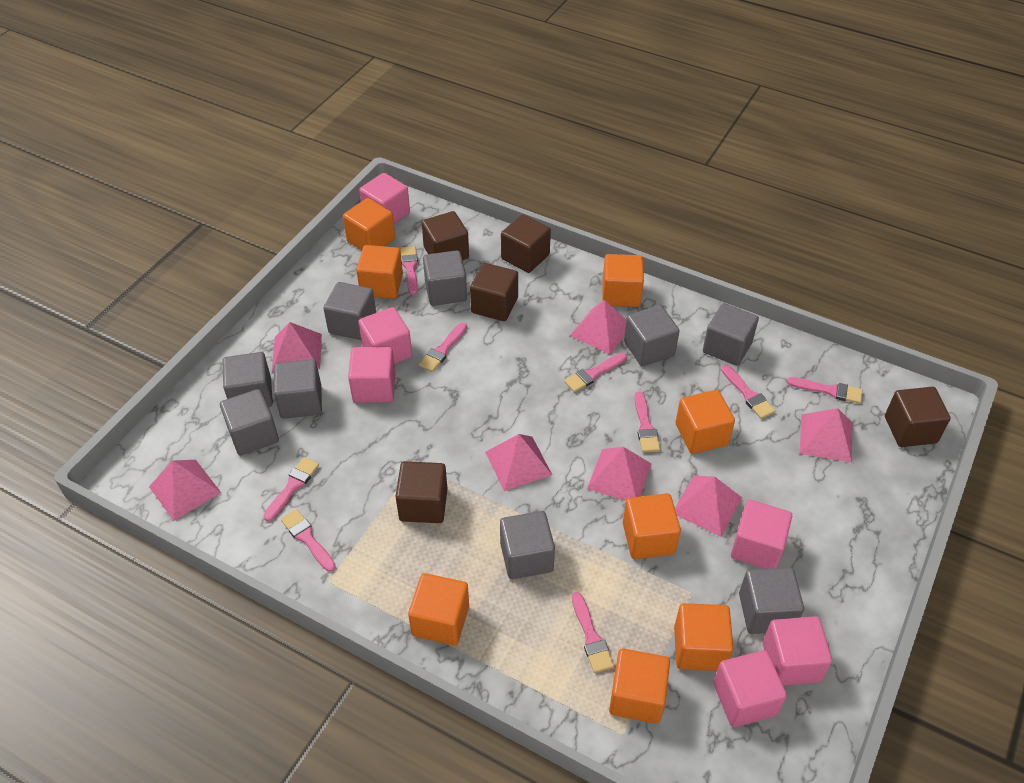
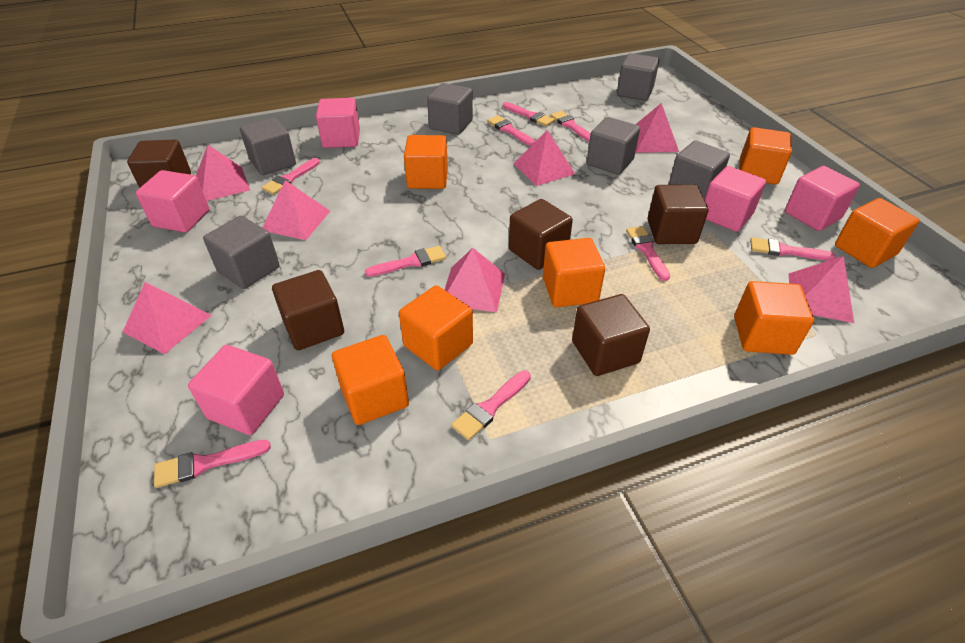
grey cube: [220,389,279,456] [222,352,273,407] [274,359,322,419] [323,282,376,340] [423,250,467,306] [500,511,555,579] [624,305,679,367] [703,303,759,366] [739,567,804,634] = 9 -> [203,216,280,289] [240,117,296,175] [427,83,473,135] [587,117,640,175] [617,53,659,101] [669,140,730,199] = 6
orange cube: [343,198,395,250] [356,245,403,299] [408,573,469,646] [603,254,644,307] [609,648,670,724] [623,493,681,559] [674,603,733,671] [675,390,735,454] = 8 -> [332,335,409,425] [399,285,473,370] [404,135,448,189] [543,238,605,307] [734,281,814,355] [739,127,792,184] [835,198,920,268] = 7
pink cube: [348,347,396,403] [358,307,412,364] [359,173,410,224] [713,650,787,727] [731,500,792,569] [763,616,832,686] = 6 -> [136,170,209,233] [188,345,284,435] [316,98,360,148] [704,166,766,232] [785,166,860,231] = 5

